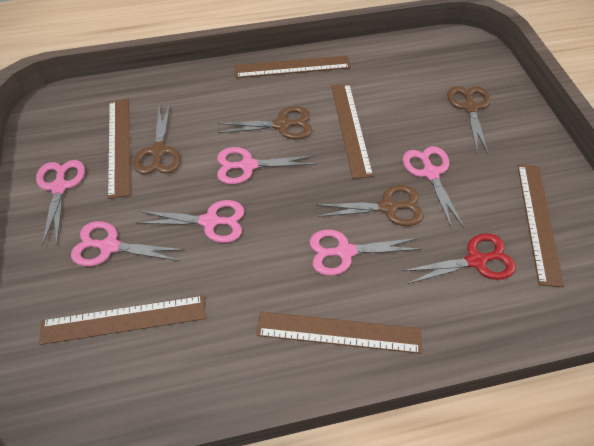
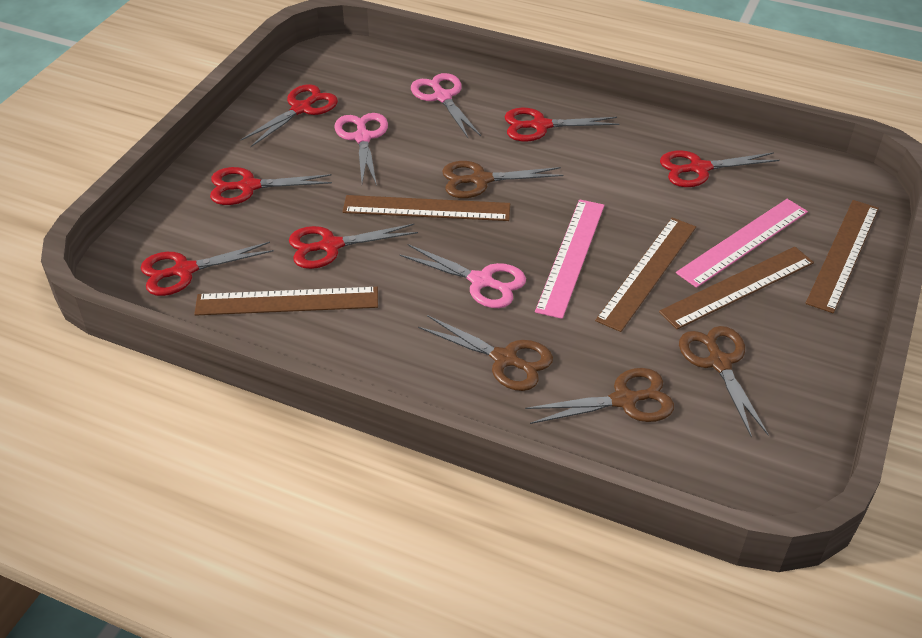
brown ruler: [39,296,206,345] [108,99,130,199] [234,56,351,78] [256,311,422,354] [331,84,373,179] [518,165,564,287] = 6 -> [194,287,378,316] [342,195,510,221] [595,217,696,332] [659,247,814,329] [806,200,879,313] = 5
pink ruler: none = 0 -> [535,199,604,319] [676,199,808,288] = 2
pink scissors: [36,160,85,246] [71,221,184,266] [137,200,244,243] [217,147,316,184] [310,230,421,276] [403,146,464,229] = 6 -> [334,113,388,186] [399,244,526,308] [411,73,481,138] = 3
red scissors: [403,233,516,284] = 1 -> [141,242,274,296] [210,167,332,205] [241,84,338,147] [289,224,418,269] [505,108,619,142] [660,150,780,187] = 6

